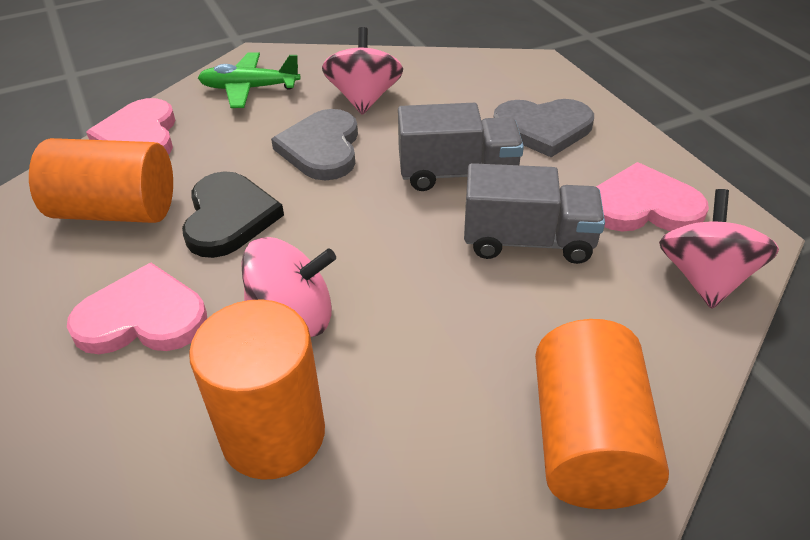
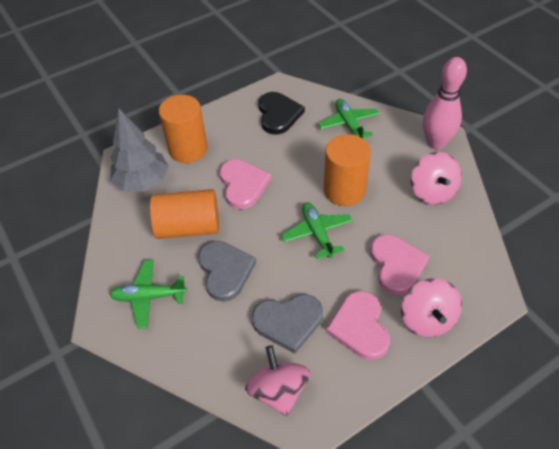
green plane: [198,52,301,108] = 1 -> [109,260,187,329] [281,202,353,259] [318,99,379,139] = 3
grey tree: none = 0 -> [110,109,169,192] = 1
grey truck: [398,103,524,191] [464,163,605,264] = 2 -> none = 0
pink bowling pin: none = 0 -> [423,57,467,149] = 1

